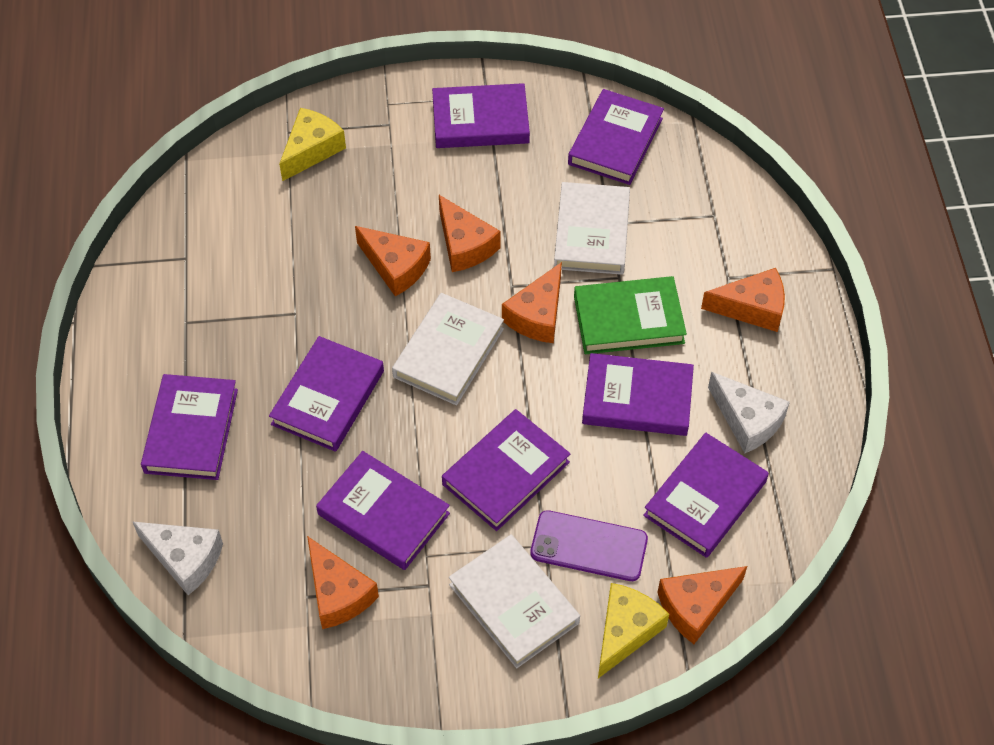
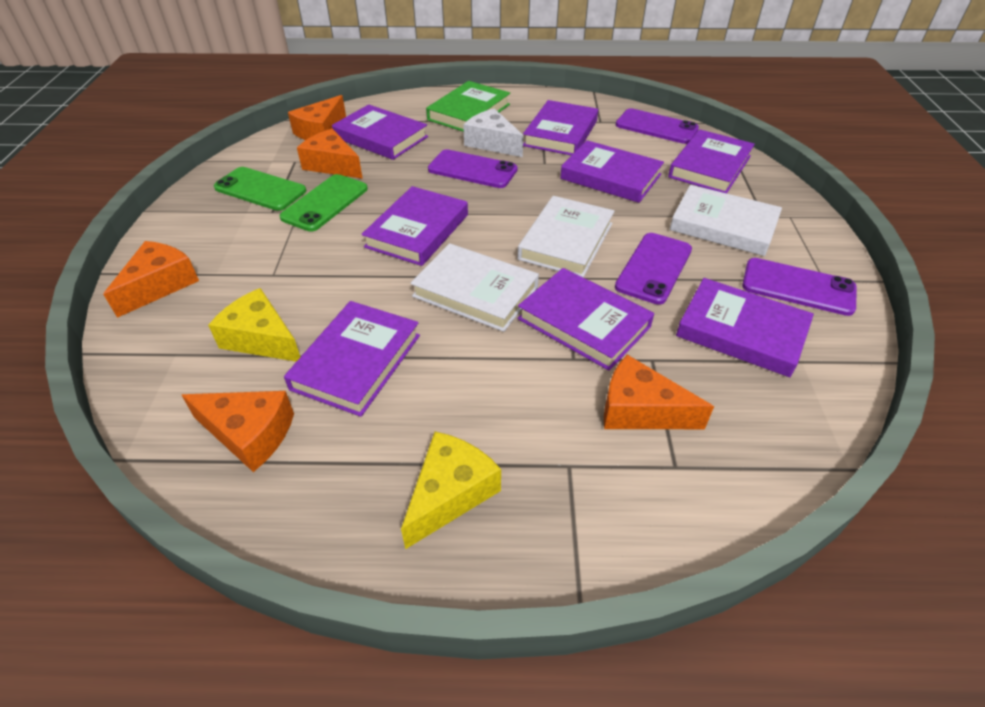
green phone: none = 0 -> [214,167,306,211] [279,174,368,232] = 2
orange cheese: [307,536,379,629] [355,226,431,297] [439,195,500,272] [502,262,562,343] [657,566,747,644] [701,268,785,332] = 6 -> [103,241,199,318] [182,391,294,472] [288,95,346,140] [297,129,363,179] [604,355,714,429] = 5
purple phone: [530,510,648,581] = 1 -> [428,149,517,188] [615,233,692,305] [616,108,699,144] [742,258,857,316] = 4
white cheese: [132,521,223,595] [708,372,790,453] = 2 -> [463,108,523,157] = 1

